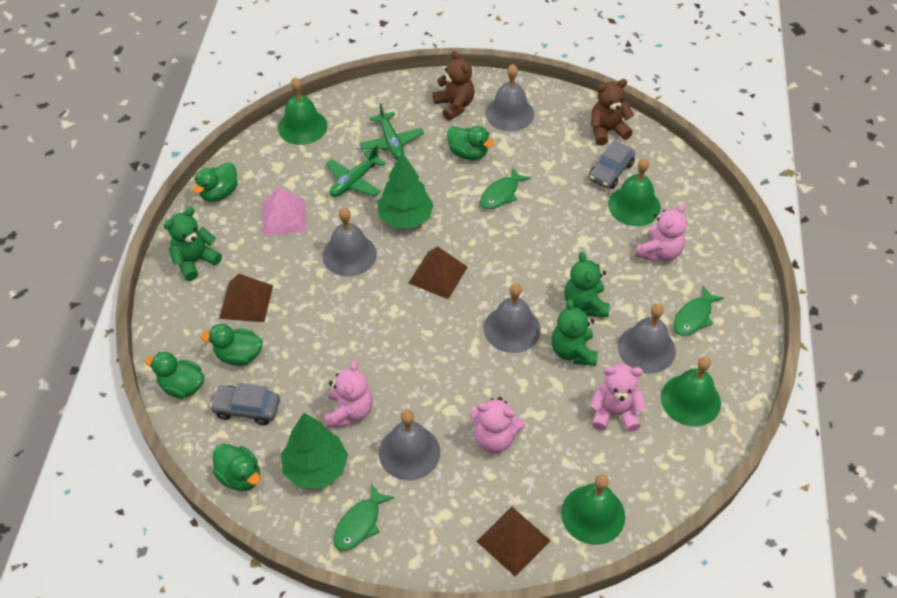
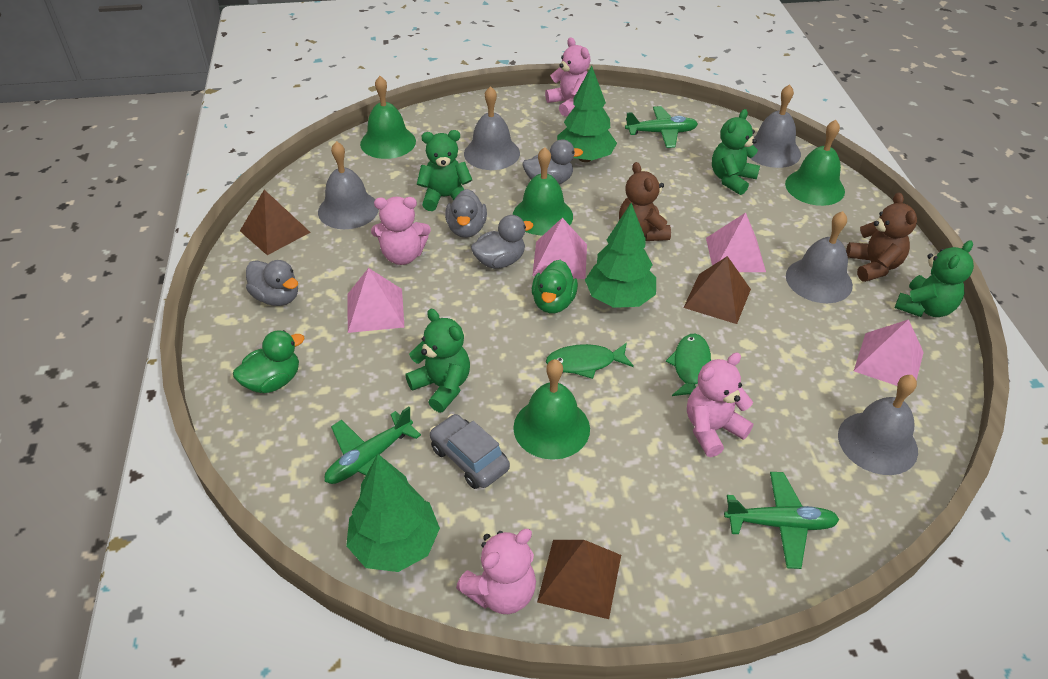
green duck: [145,352,204,399] [193,162,238,202] [201,324,263,366] [213,444,261,491] [447,126,494,160] = 5 -> [233,330,305,393] [532,260,578,313] = 2
green fish: [333,483,394,551] [480,167,530,209] [673,286,724,336] = 3 -> [546,343,634,379] [666,334,711,396] = 2
green plane: [326,145,386,197] [359,103,424,160] = 2 -> [325,406,421,484] [625,106,698,148] [724,472,839,569] = 3
green teddy bear: [164,207,222,281] [551,299,598,366] [564,252,610,317] = 3 -> [405,309,470,412] [417,130,472,211] [712,109,760,195] [895,240,974,317] = 4
green tree: [281,413,348,489] [377,152,434,228] = 2 -> [346,454,440,572] [557,65,617,162] [585,203,656,308] = 3
grey car: [210,383,280,425] [589,140,635,189] = 2 -> [429,414,510,489] = 1
grey duck: none = 0 -> [246,260,298,306] [445,189,487,238] [471,215,533,269] [522,139,583,184] = 4
pink pyramid: [262,188,307,236] = 1 -> [348,268,405,333] [532,218,587,279] [706,213,766,272] [854,319,924,386] = 4

